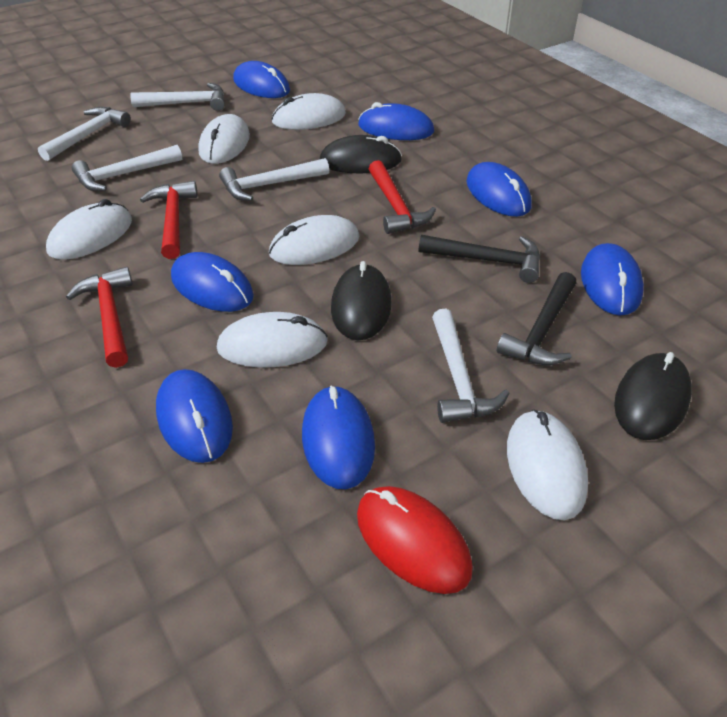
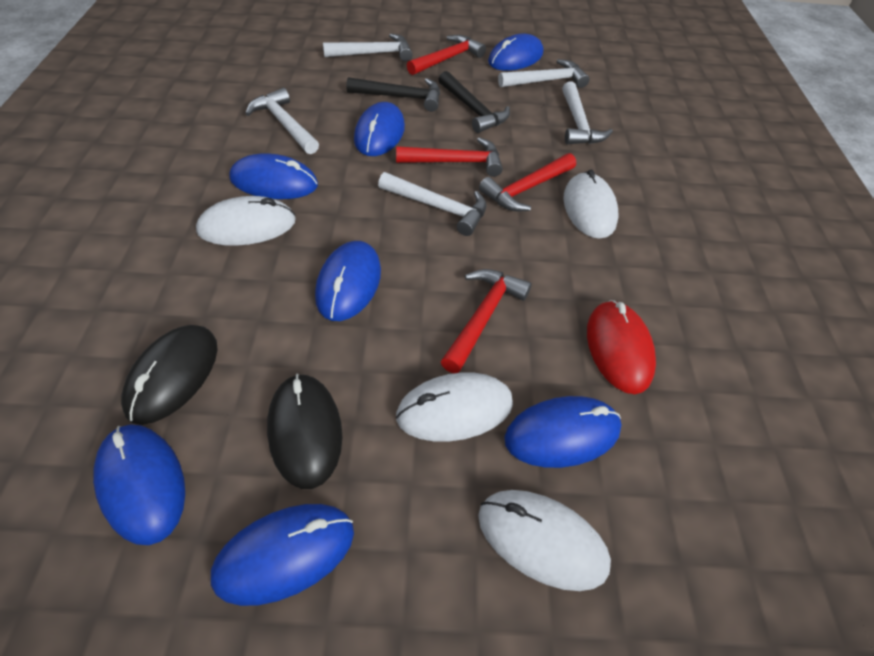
black mouse: [319,135,402,173] [331,261,392,340] [614,352,692,440] = 3 -> [121,325,218,425] [267,373,343,489] = 2
red hammer: [66,267,133,368] [140,181,198,259] [369,160,436,234] = 3 -> [396,137,503,177] [407,35,486,75] [441,269,532,373] [479,153,576,211] = 4
white mouse: [46,199,132,260] [198,114,250,164] [217,312,328,368] [269,215,359,265] [272,93,346,130] [507,409,588,520] = 6 -> [196,196,296,246] [396,372,513,441] [478,490,611,591] [563,169,618,239] = 4

